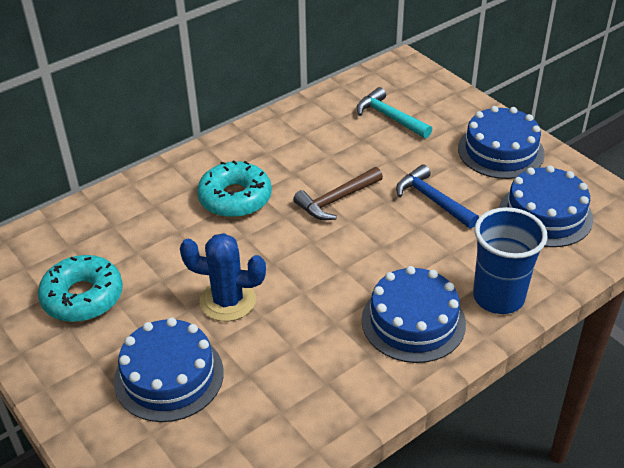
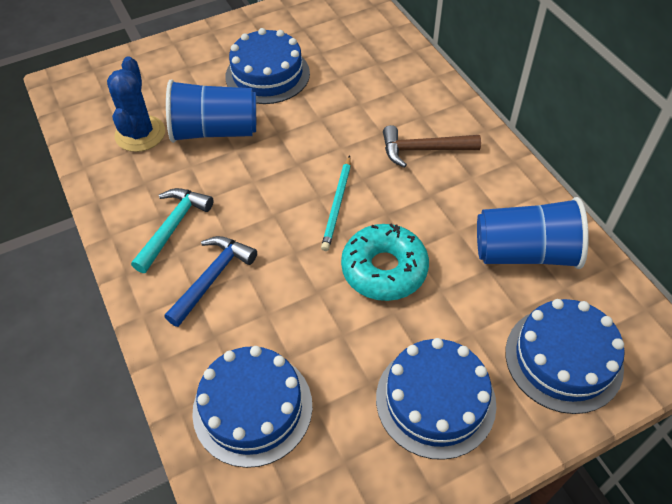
blue cup: [473,207,547,314] = 1 -> [166,79,256,143] [477,197,589,269] = 2
turquoise donut: [38,255,123,322] [197,160,272,218] = 2 -> [341,223,429,301] = 1
turquoise pencil: none = 0 -> [321,156,351,251] = 1

